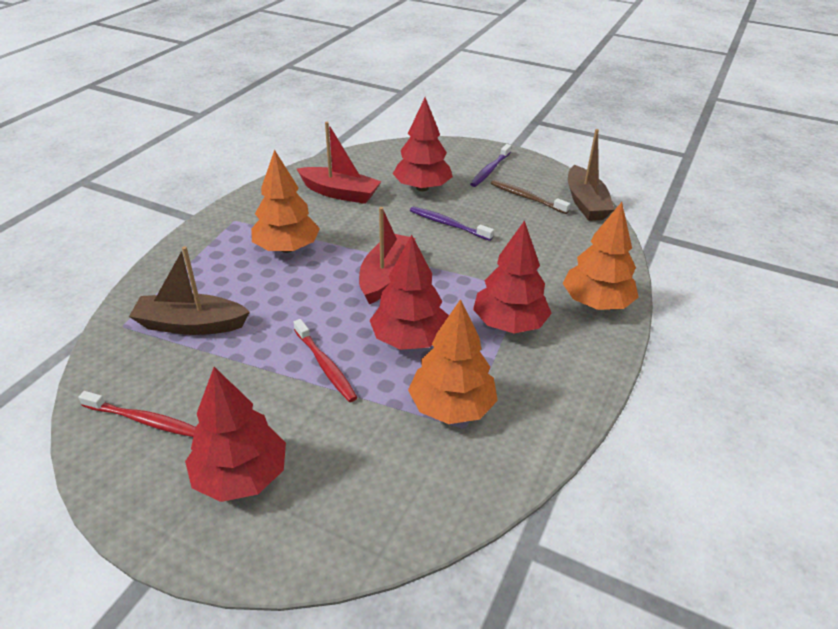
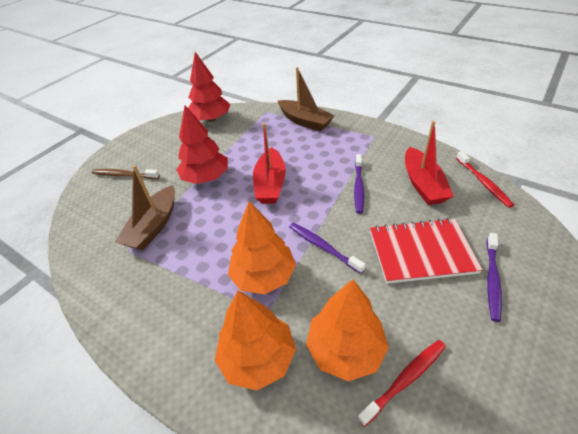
purple toothbrush: [410,207,494,241] [470,144,511,187] = 2 -> [289,223,366,274] [354,154,364,214] [486,233,502,322] = 3
red notebook: none = 0 -> [370,218,483,284] = 1
red tree: [185,367,286,502] [370,235,449,350] [393,98,453,191] [473,220,552,333] = 4 -> [176,105,228,184] [188,52,231,122] = 2

